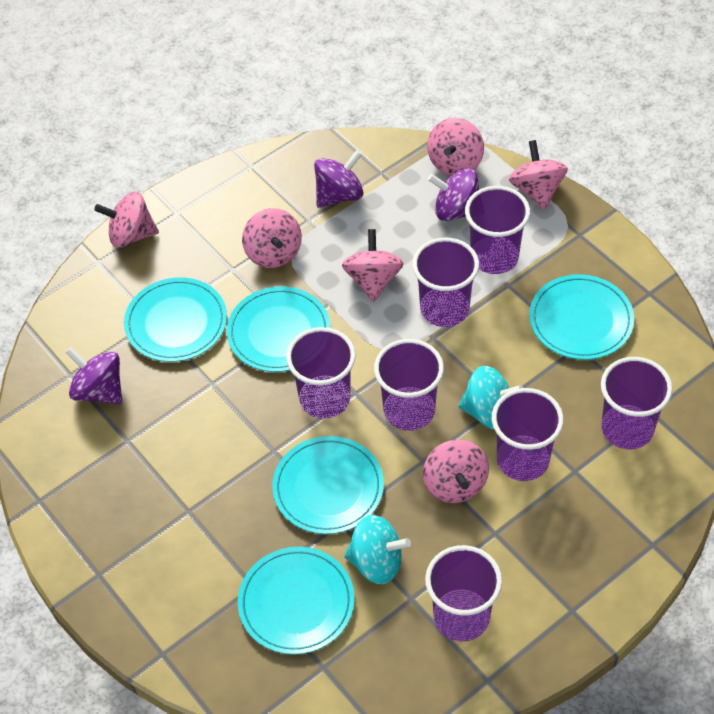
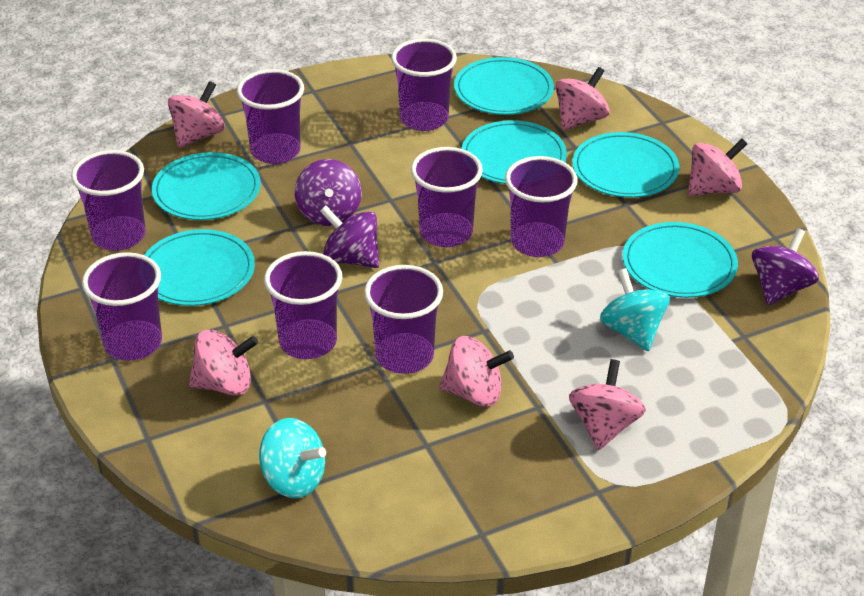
purple cup: [286,327,356,419] [374,339,444,431] [412,238,479,327] [425,545,502,642] [465,186,530,274] [492,388,564,481] [601,357,673,449] = 7 -> [71,150,146,251] [82,252,162,361] [237,69,304,164] [264,251,342,359] [364,265,443,374] [391,39,457,131] [411,147,483,247] [505,156,578,257] = 8
turquoise plate: [124,277,227,362] [227,287,330,372] [238,547,355,655] [272,436,384,534] [529,274,634,360] = 5 -> [145,229,255,306] [152,152,261,220] [454,57,554,115] [462,120,567,184] [572,132,679,198] [623,222,738,298] = 6

